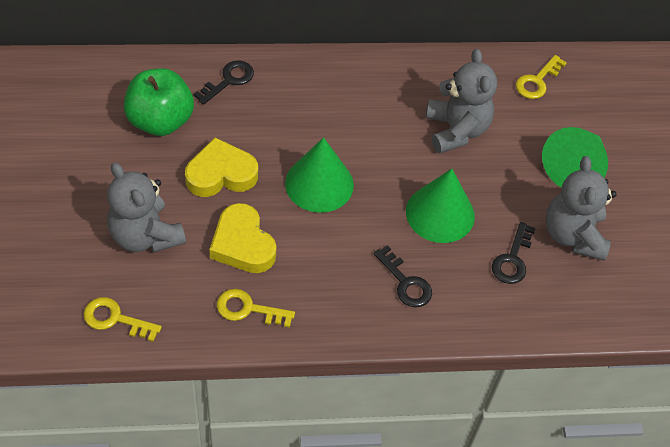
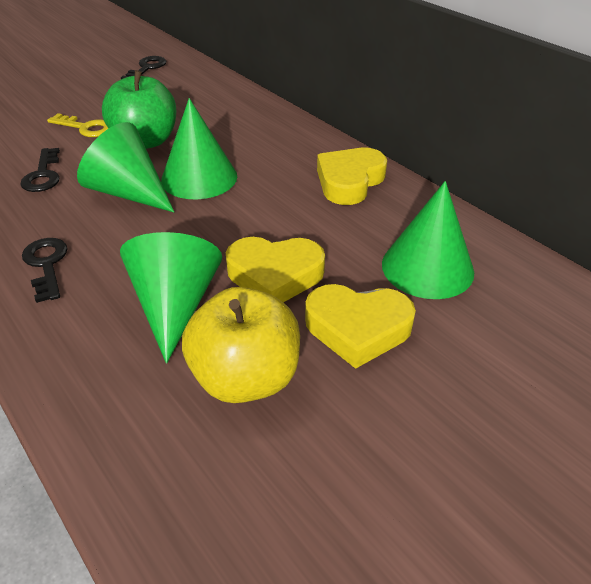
green cone: [285,137,354,213] [406,169,475,243] [542,127,608,188] = 3 -> [77,122,174,212] [120,232,222,363] [161,98,237,199] [382,181,474,299] = 4
grey teddy bear: [107,163,186,253] [426,49,497,154] [546,156,617,261] = 3 -> none = 0
yellow apple: none = 0 -> [182,287,300,403] = 1
yellow heart: [185,137,258,197] [209,203,277,273] = 2 -> [226,237,325,302] [305,284,416,369] [317,148,387,205] = 3
yellow key: [84,297,162,342] [217,289,295,328] [516,55,567,99] = 3 -> [47,113,109,137] = 1

